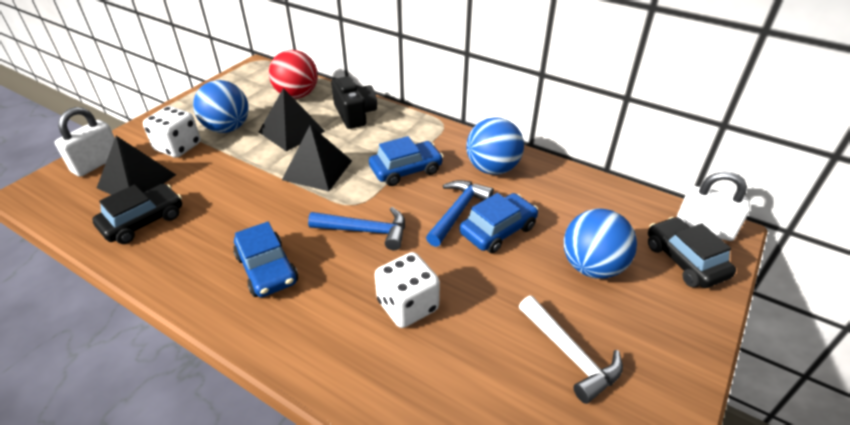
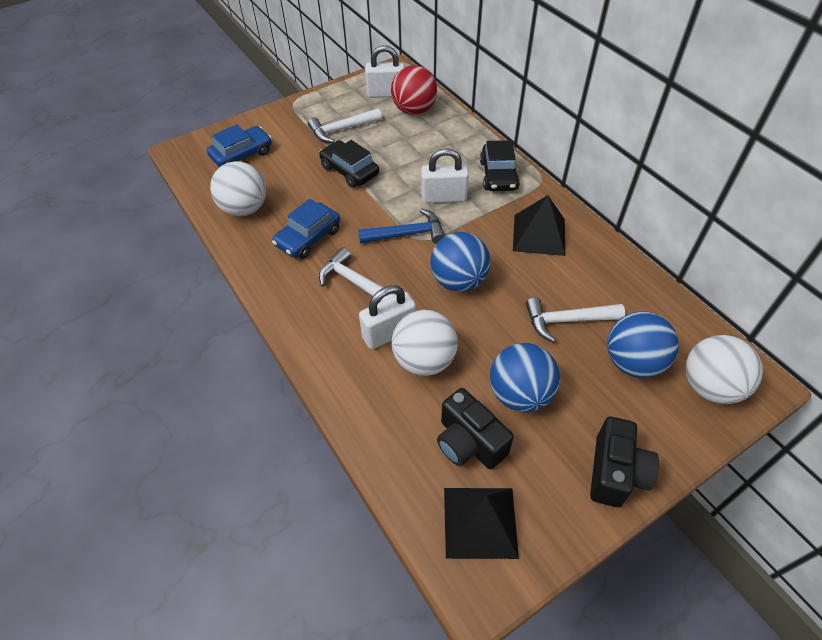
black camera: [331,76,377,129] = 1 -> [437,388,514,469] [590,417,659,507] = 2
black pyramid: [97,136,176,195] [259,88,325,151] [282,125,352,191] = 3 -> [444,488,519,559] [513,195,565,256] = 2
blue car: [233,222,298,297] [369,136,444,186] [460,193,538,253] = 3 -> [207,124,272,167] [272,199,340,259] = 2
blue hammer: [308,207,405,250] [426,180,494,247] = 2 -> [358,209,445,244] = 1
white ball: none = 0 -> [210,161,266,216] [391,310,458,376] [686,335,763,404] = 3
white dice: [143,106,201,158] [375,252,440,328] = 2 -> none = 0
white hammer: [519,296,623,404] = 1 -> [308,108,382,143] [319,247,396,302] [526,297,625,342] = 3
white padlock: [54,107,115,177] [677,171,750,241] = 2 -> [359,285,416,349] [365,45,405,98] [421,148,469,203] = 3

